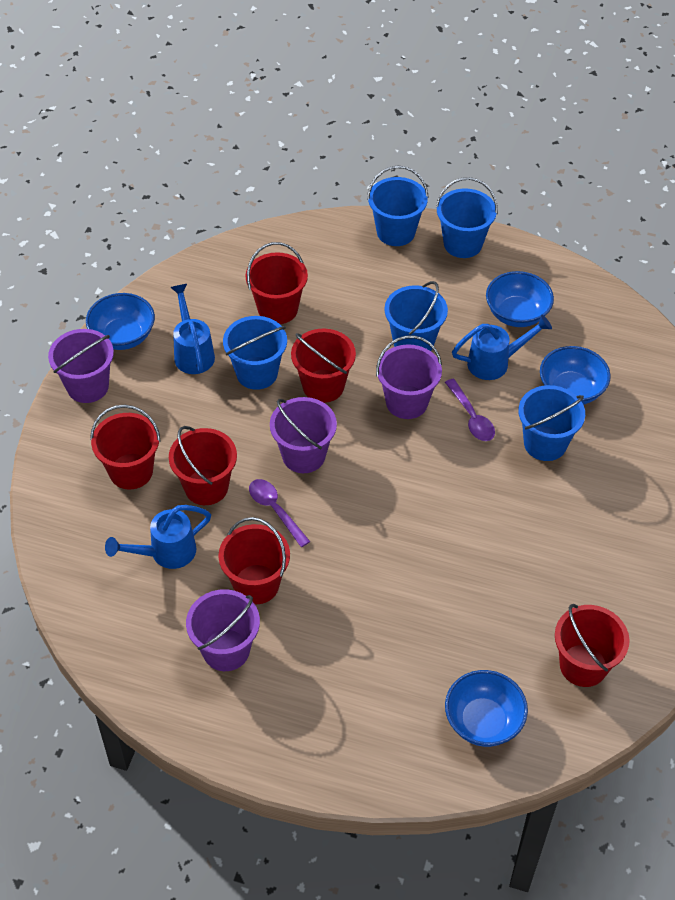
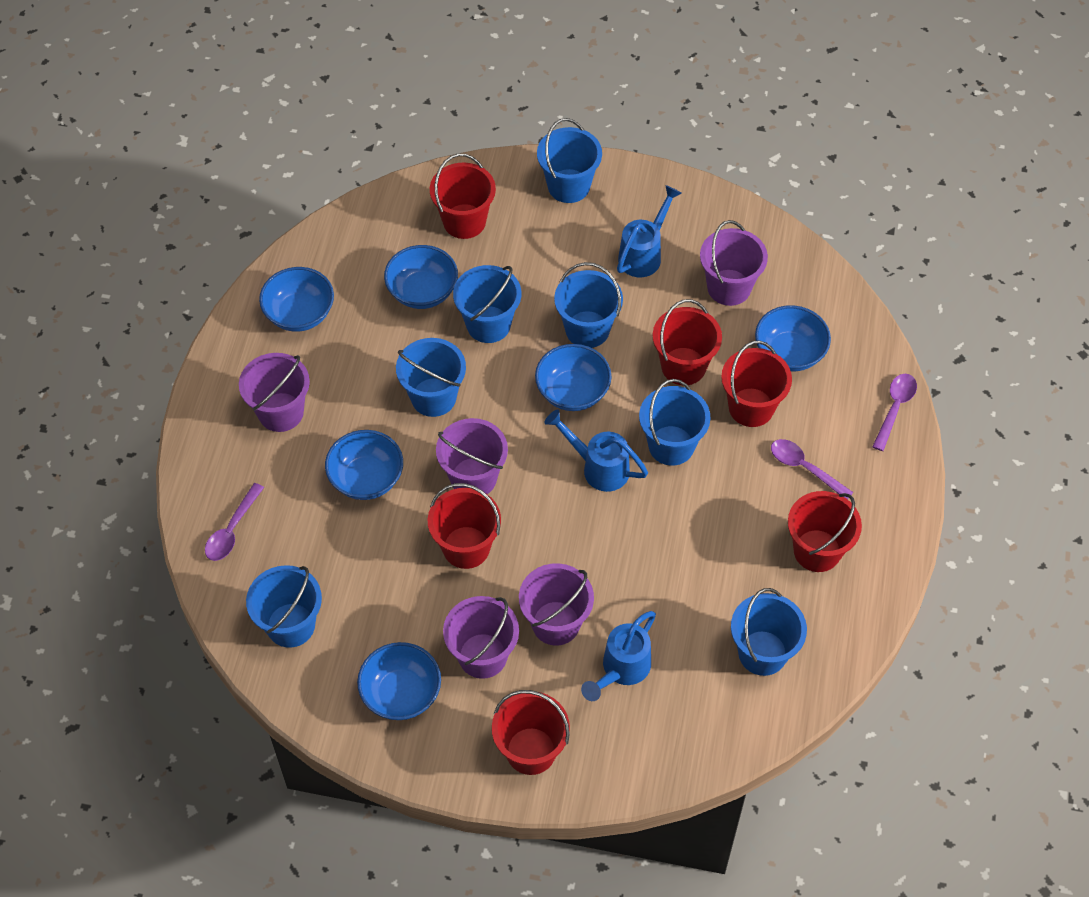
blue bowl: [86,293,155,350] [445,670,528,747] [486,271,554,327] [540,346,611,405] = 4 -> [259,267,334,332] [325,430,403,500] [357,642,441,720] [384,245,458,309] [535,344,612,411] [755,305,831,371] = 6
blue bucket: [223,316,287,390] [367,166,429,246] [384,281,448,351] [436,177,498,258] [518,385,585,461] = 5 -> [246,565,322,648] [396,338,466,417] [453,265,521,343] [537,118,602,203] [554,262,623,348] [639,379,710,466] [731,588,807,676] = 7
purple bucket: [48,329,114,403] [186,589,260,671] [270,397,337,473] [376,335,442,419] = 4 -> [239,353,310,432] [436,418,508,494] [443,596,519,679] [519,563,594,646] [700,220,768,306] = 5
purple spoon: [249,479,310,547] [445,379,495,441] = 2 -> [205,483,264,561] [771,439,853,499] [872,374,917,451] = 3

